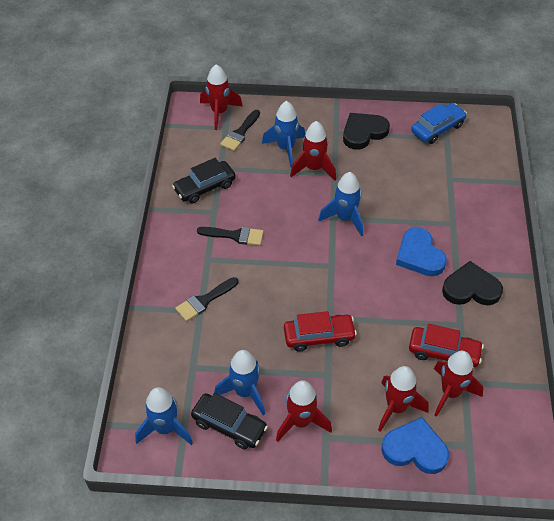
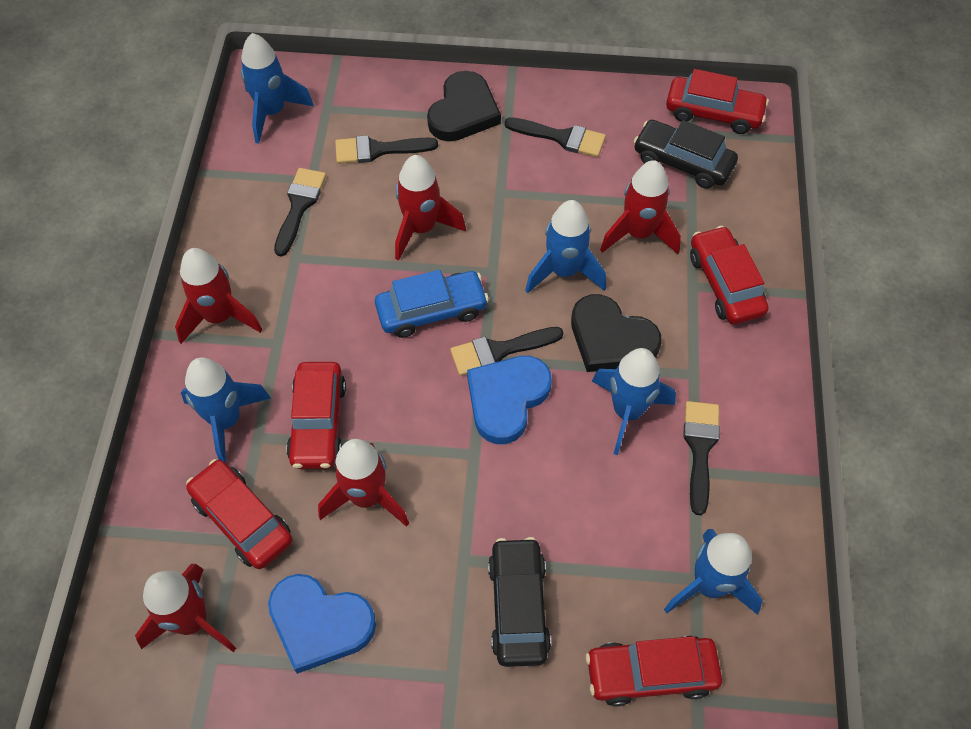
black brush: [175,277,238,322] [197,227,264,246] [220,110,260,151] = 3 -> [274,168,326,257] [335,135,438,164] [450,327,563,376] [505,117,606,157] [683,401,720,515] = 5
blue rocket: [135,387,193,445] [214,350,265,415] [262,101,305,167] [318,172,363,237] = 4 -> [181,357,271,463] [240,33,314,144] [525,200,606,294] [592,348,676,455] [664,529,763,615] = 5
red car: [284,311,357,352] [409,324,484,367] = 2 -> [186,459,293,569] [286,362,346,469] [586,636,722,707] [666,69,769,134] [690,226,769,324] = 5

